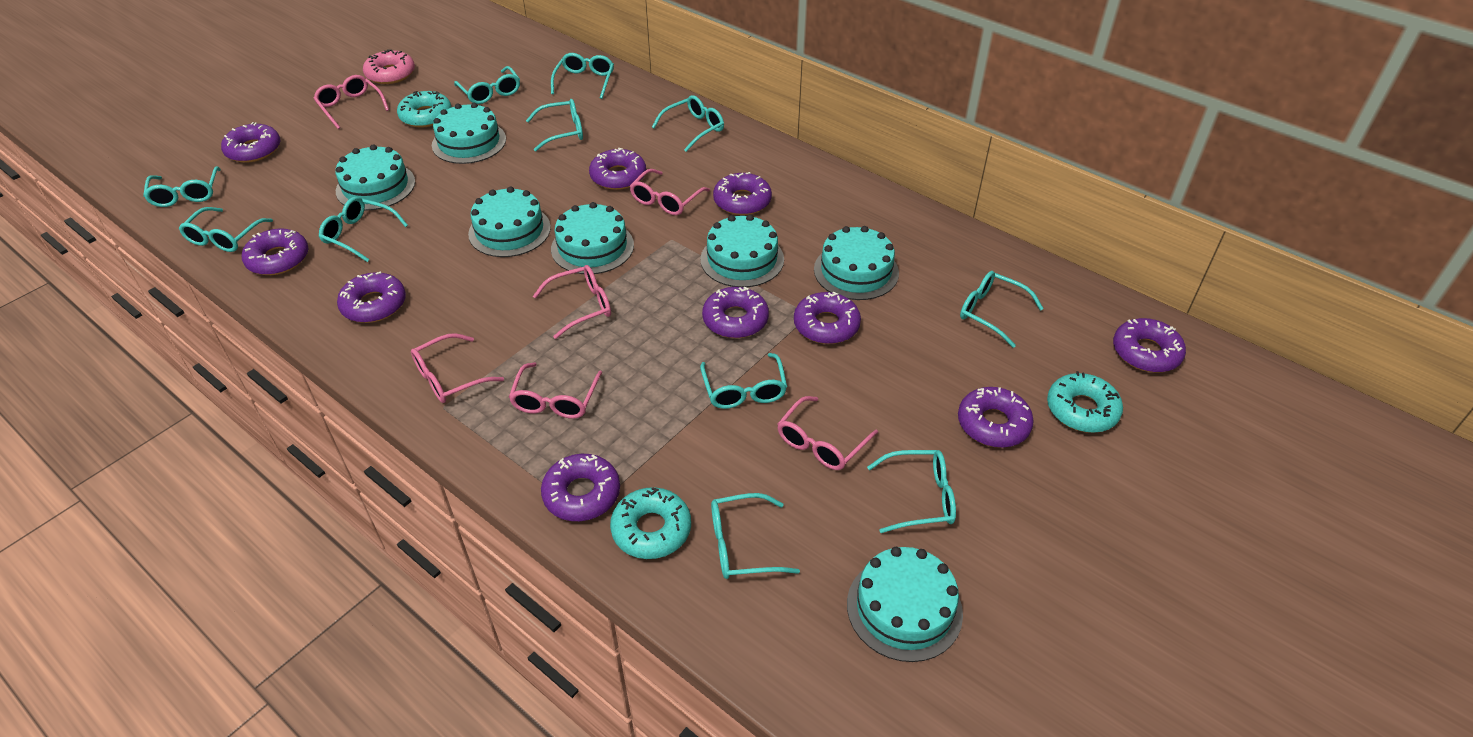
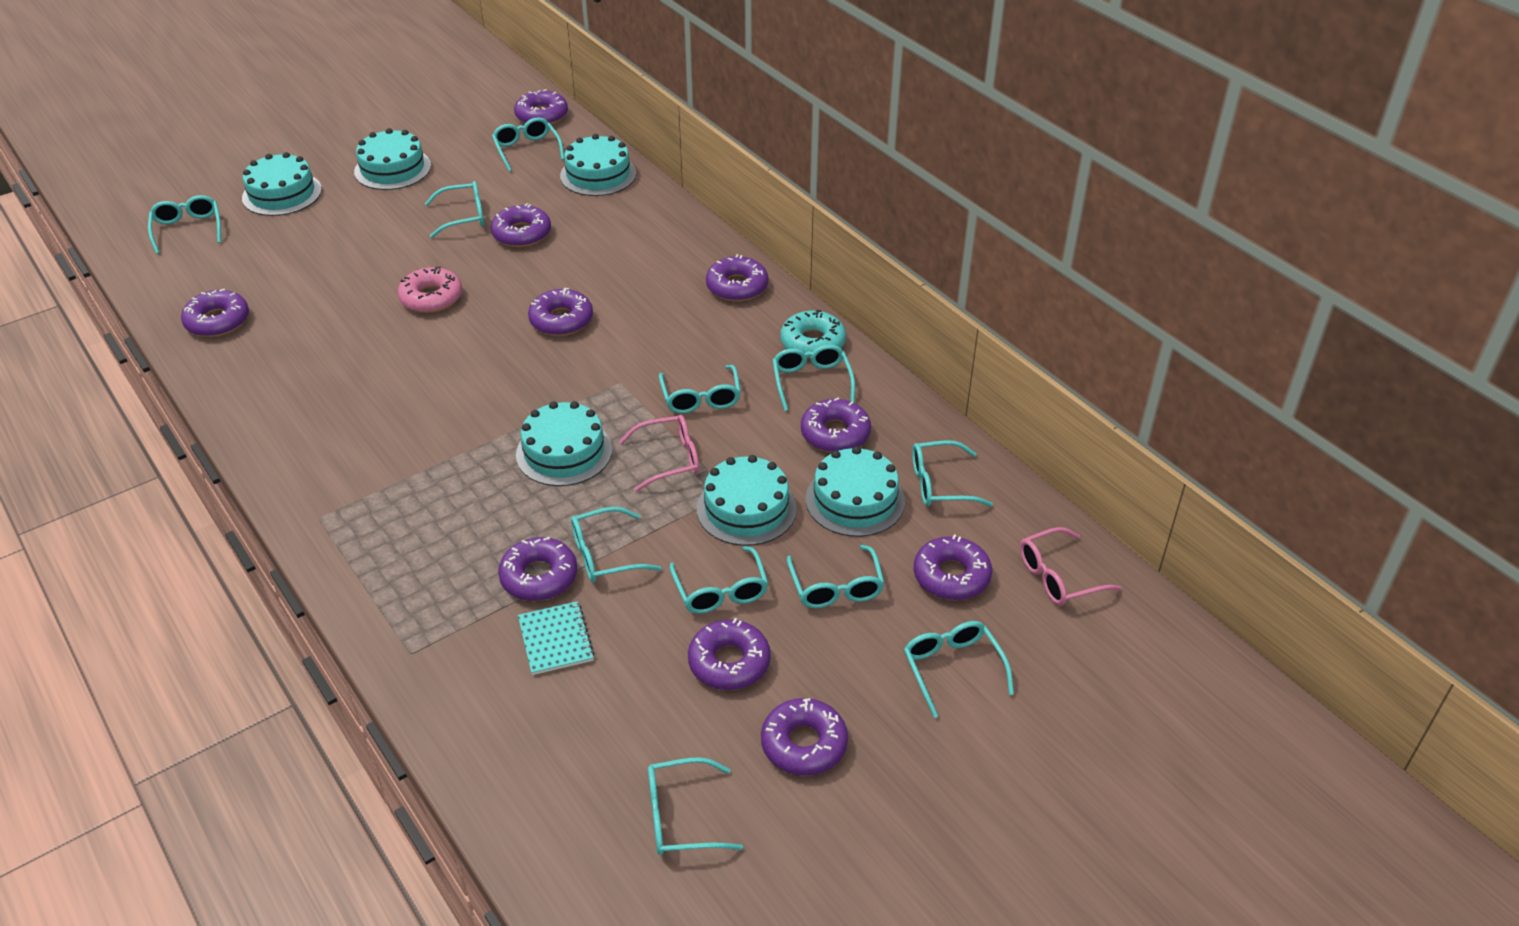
pink glasses: [313,75,389,129] [411,333,504,403] [509,363,602,419] [533,265,611,339] [630,169,710,215] [777,396,878,470] = 6 -> [619,415,699,492] [1020,527,1122,606] = 2
turquoise cake: [335,144,415,211] [432,103,506,164] [468,187,551,257] [551,202,634,274] [701,214,784,287] [814,226,899,300] [847,547,963,662] = 7 -> [242,152,322,216] [354,128,431,190] [516,401,612,486] [560,134,636,196] [697,455,797,546] [806,446,905,537] = 6
turquoise donut: [397,91,452,127] [610,487,691,559] [1047,371,1123,433] = 3 -> [780,310,846,359] = 1
turquoise notebook: none = 0 -> [518,601,595,675] = 1

